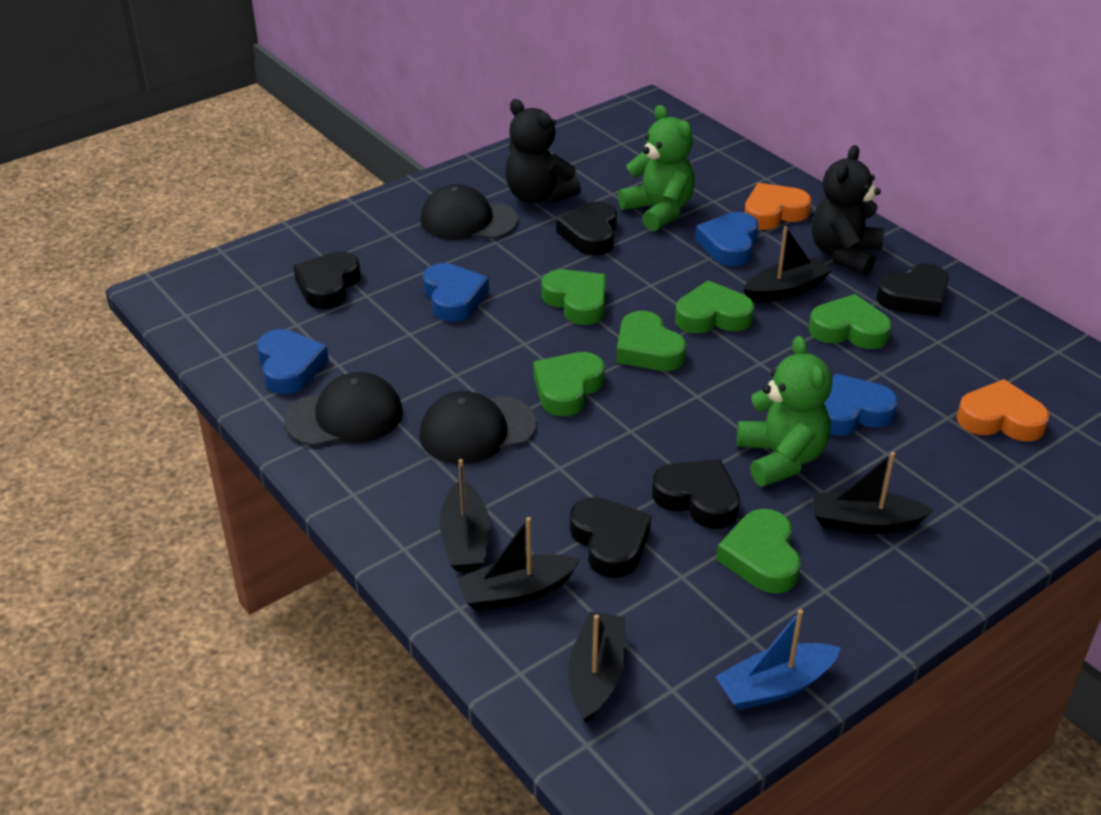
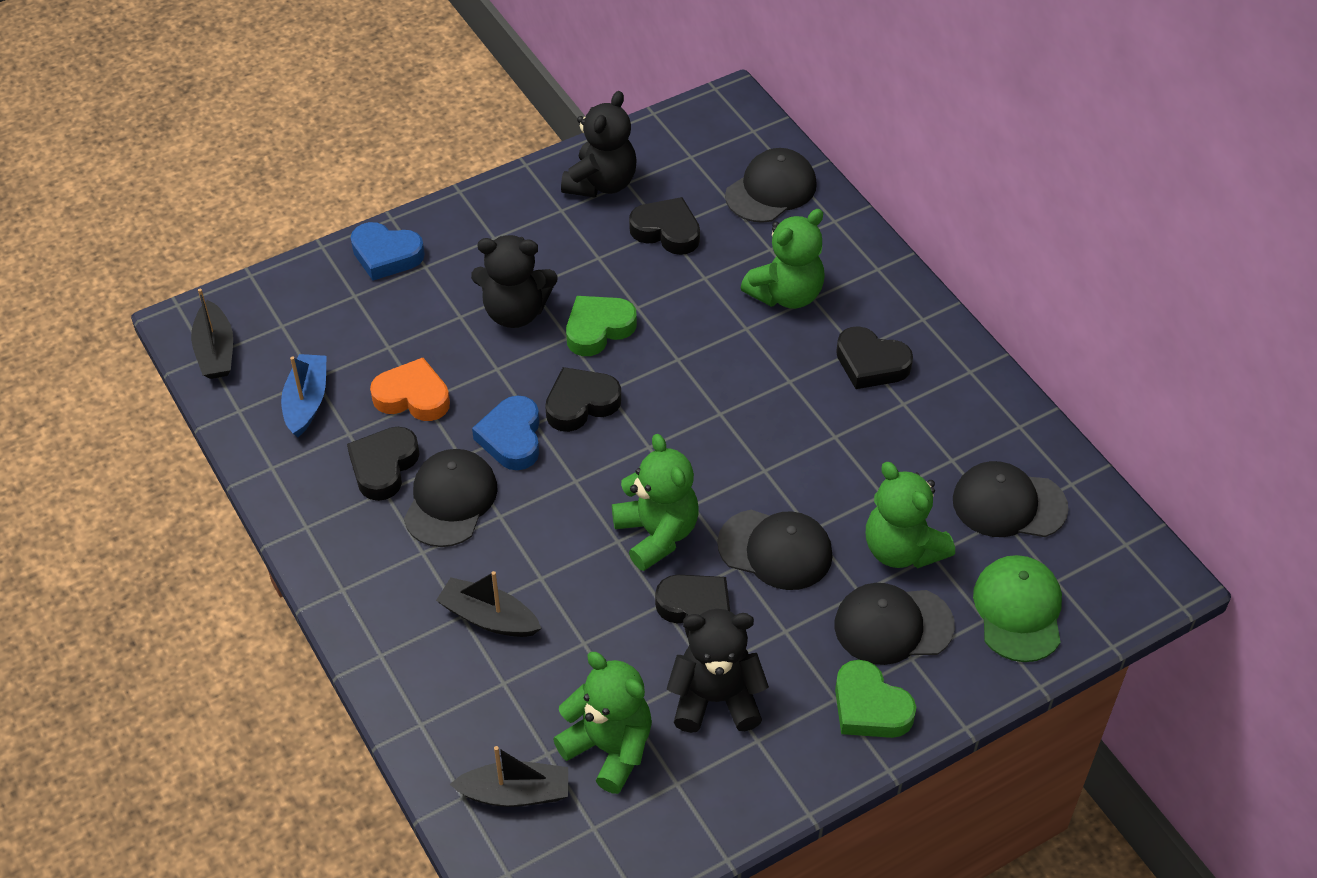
black boat: [439,459,490,572] [457,517,580,611] [568,612,626,723] [743,226,832,302] [812,452,934,534] = 5 -> [191,289,233,379] [436,571,542,637] [449,746,568,807] = 3
black cap: [284,372,403,446] [419,391,537,464] [420,184,518,240] = 3 -> [404,449,498,547] [717,510,833,590] [725,148,817,223] [835,583,955,665] [953,461,1069,537] = 5
black teddy bear: [505,99,581,204] [811,145,884,276] = 2 -> [471,235,557,328] [561,91,636,197] [667,609,769,733] = 3
blue heart: [257,329,329,394] [423,263,489,322] [695,212,758,266] [824,374,898,436] = 4 -> [350,222,425,280] [472,395,539,470] = 2
green cap: none = 0 -> [973,555,1062,662] = 1
green heart: [533,352,605,416] [541,269,606,325] [616,311,686,371] [675,280,754,333] [716,509,801,594] [809,294,892,349] = 6 -> [566,296,637,356] [835,660,916,738] = 2
green teddy bear: [618,105,695,231] [737,336,832,487] = 2 -> [553,652,652,794] [612,434,699,571] [741,209,825,309] [866,462,955,568] = 4
orange heart: [744,183,811,230] [957,379,1050,441] = 2 -> [370,358,450,421] = 1

